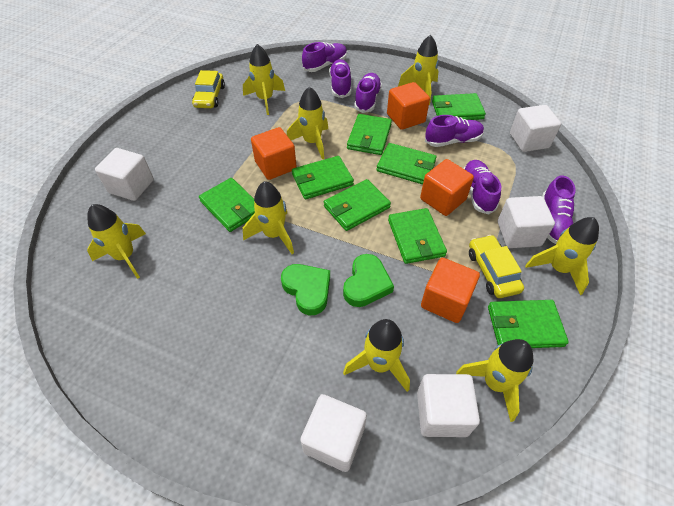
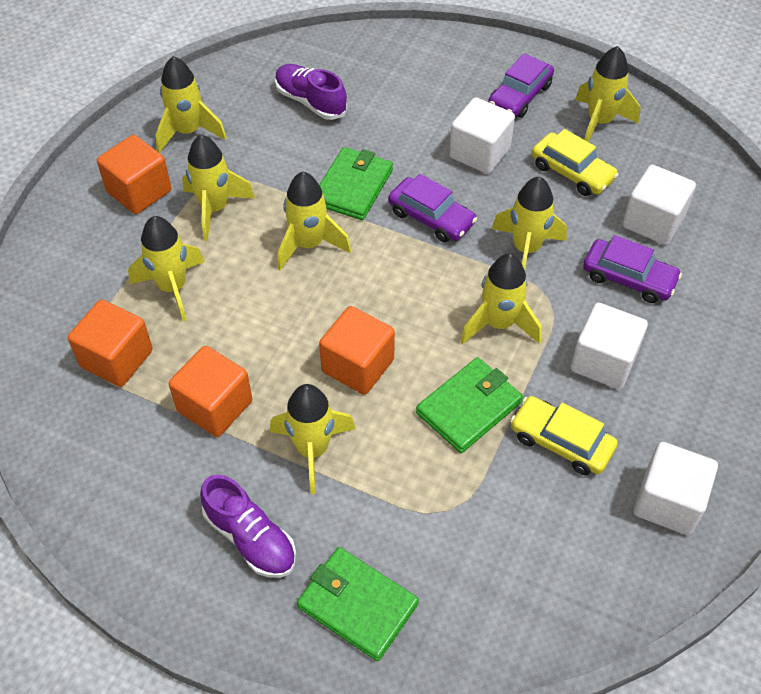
green heart: [281,264,330,315] [343,254,394,307] = 2 -> none = 0
green wallet: [199,178,255,232] [292,156,354,199] [324,179,391,231] [347,114,392,155] [376,143,436,184] [388,208,447,264] [432,93,486,120] [488,300,569,348] = 8 -> [297,547,419,661] [319,147,393,220] [416,357,523,453] = 3
purple car: none = 0 -> [388,174,477,243] [488,53,554,118] [583,235,682,303] = 3
purple shoe: [302,42,347,72] [329,59,351,98] [354,73,382,113] [425,115,484,147] [464,160,501,215] [542,175,576,244] = 6 -> [200,475,296,578] [275,64,348,120] = 2
white cube: [95,148,154,201] [300,394,367,472] [417,374,480,437] [498,196,555,248] [510,105,561,152] = 5 -> [449,97,515,174] [571,303,648,389] [622,165,696,245] [633,442,718,535] = 4

